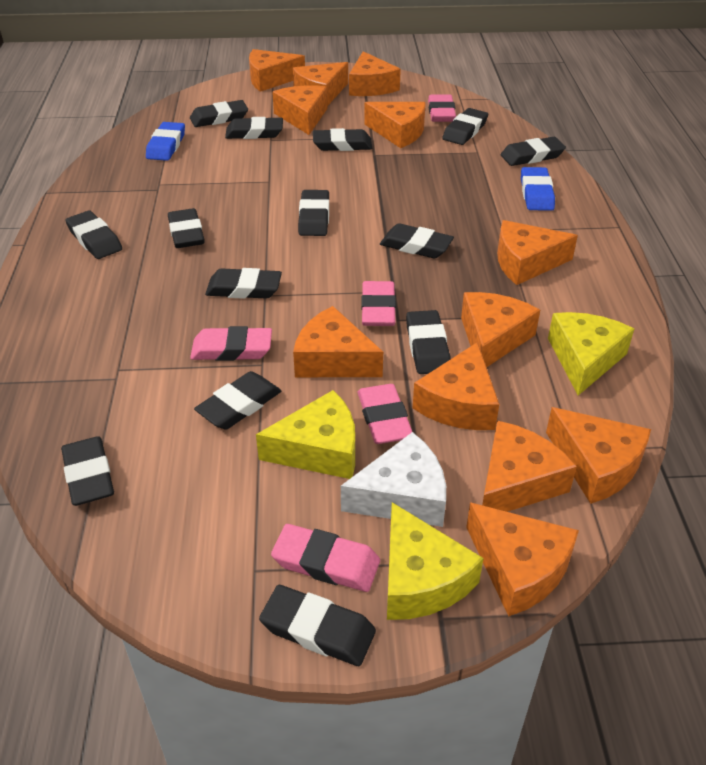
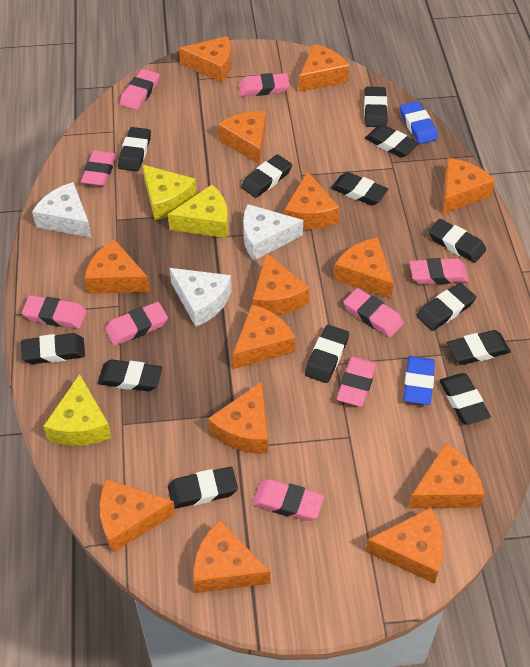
black eraser: [61,436,114,506] [65,210,122,259] [168,208,205,248] [190,100,248,127] [194,371,281,429] [205,268,282,299] [225,117,283,139] [259,585,376,666] [298,190,329,236] [313,128,372,151] [380,223,454,258] [406,310,451,374] [442,108,488,145] [501,137,566,166] = 14 -> [21,333,85,364] [98,359,162,391] [118,127,151,171] [168,467,238,509] [241,154,292,198] [305,325,349,383] [331,172,388,205] [364,87,387,127] [365,124,419,158] [417,283,476,331] [428,219,486,263] [439,373,491,425] [447,330,511,365] = 13
orange cheese: [249,49,305,92] [272,86,327,135] [293,62,348,106] [293,306,383,377] [349,51,401,96] [364,102,426,148] [413,342,499,430] [461,292,540,367] [466,502,579,616] [482,421,577,512] [497,220,578,285] [546,407,651,504] = 12 -> [85,239,150,294] [100,479,175,553] [179,36,231,83] [194,520,270,593] [208,381,268,453] [218,111,266,165] [233,305,295,369] [253,253,310,315] [284,172,339,229] [299,44,349,92] [334,238,394,299] [365,507,444,584] [408,443,485,508] [443,158,495,214] = 14
pink eraser: [190,326,272,361] [271,524,380,592] [358,384,412,444] [361,281,396,326] [428,94,456,122] = 5 -> [22,295,87,329] [81,150,116,186] [105,302,168,346] [120,69,159,110] [239,73,290,96] [252,479,324,521] [337,357,377,407] [344,288,404,337] [409,258,469,284] = 9
white cheese: [341,432,446,527] = 1 -> [32,182,92,238] [170,268,232,327] [243,204,303,261] = 3

